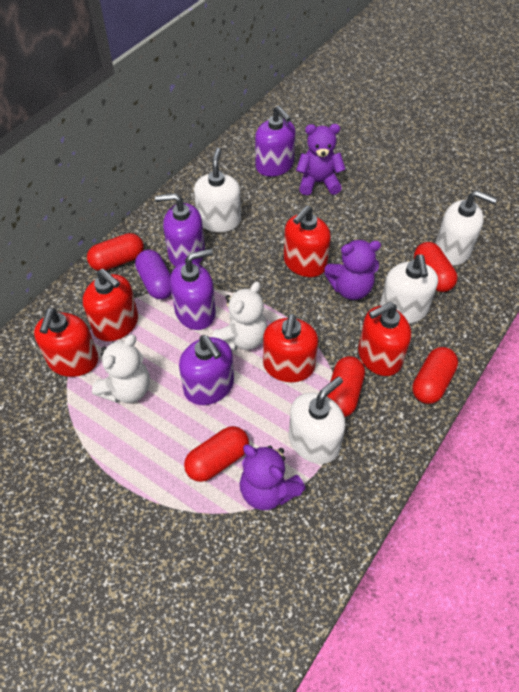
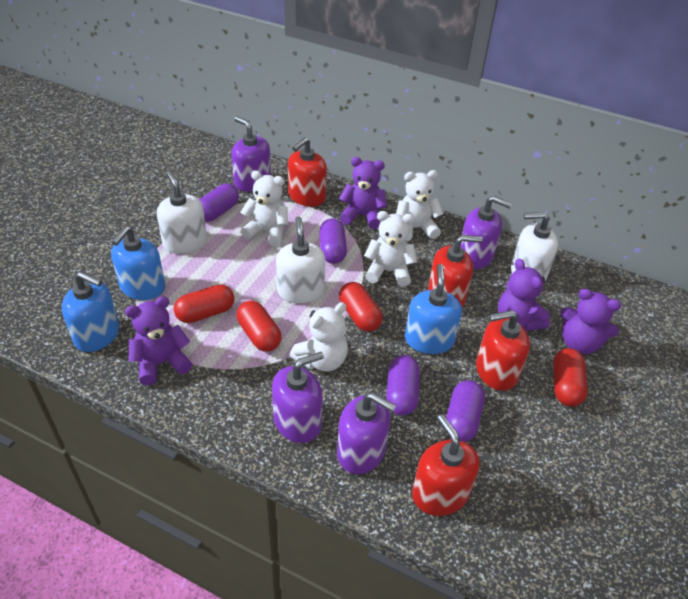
blue soap dispenser: none = 0 -> [62,272,119,352] [111,226,166,300] [405,264,462,354] = 3
purple capsule: [135,250,172,299] = 1 -> [199,184,239,222] [319,218,347,264] [386,355,420,416] [446,380,485,442] = 4
purple teddy bear: [240,444,306,510] [296,124,346,195] [324,240,381,300] = 3 -> [125,296,192,385] [339,157,387,229] [498,259,550,331] [560,289,621,354] = 4
red capsule: [87,233,144,271] [184,426,249,482] [327,356,365,417] [412,347,458,404] [414,242,458,292] = 5 -> [174,284,234,323] [236,300,282,352] [339,282,383,332] [553,348,588,407] = 4
red soap dispenser: [34,308,99,377] [83,269,138,341] [263,314,318,382] [284,205,331,277] [358,302,411,376] = 5 -> [288,137,327,207] [412,414,480,516] [428,235,483,307] [476,310,530,391] = 4
white soap dispenser: [194,148,241,232] [289,376,345,464] [380,254,438,323] [435,191,497,266] = 4 -> [157,171,207,254] [276,216,325,303] [511,212,558,281] = 3
white teddy bear: [92,334,150,403] [212,282,267,351] = 2 -> [240,171,288,246] [289,302,348,372] [364,211,417,287] [396,170,444,241] = 4

